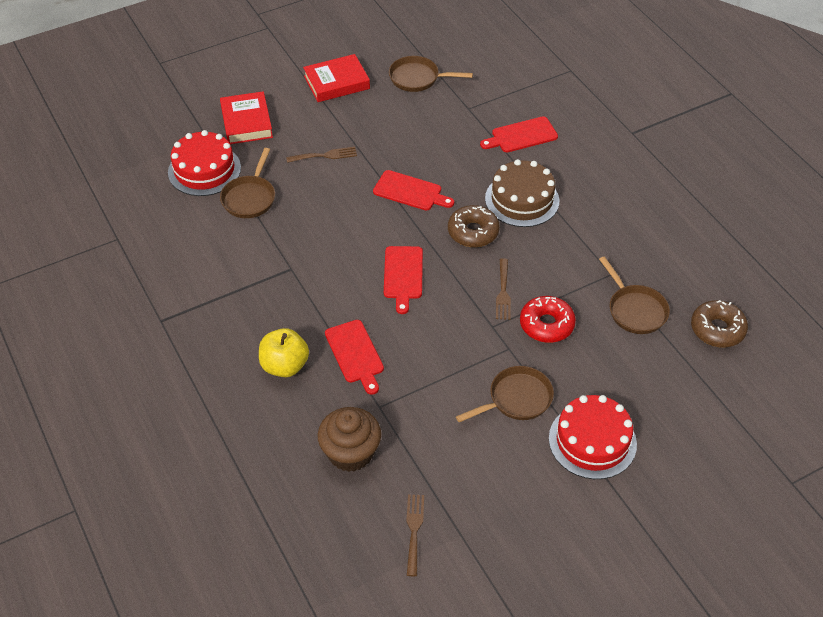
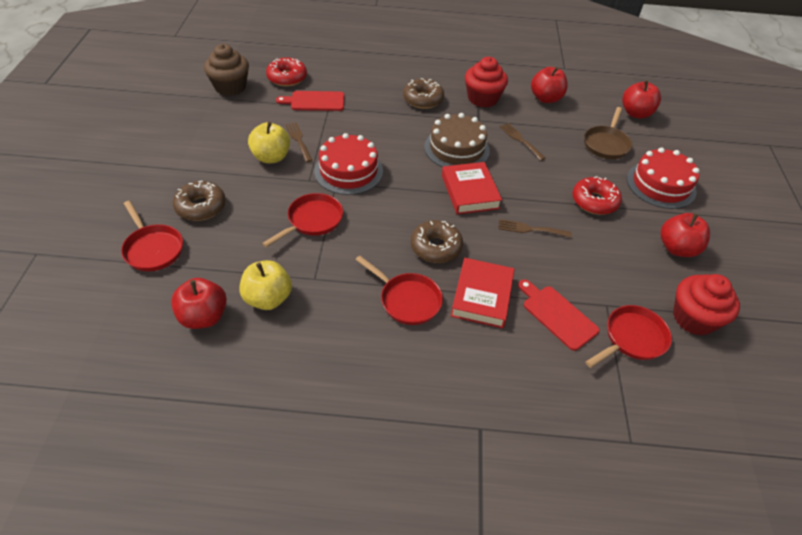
brown donut: [448,205,500,247] [691,300,748,347] = 2 -> [173,181,226,221] [403,78,444,109] [411,220,463,263] = 3
brown pan: [220,148,275,218] [389,56,473,92] [456,366,554,422] [599,256,670,334] = 4 -> [584,107,632,159] = 1
red apple: none = 0 -> [171,278,227,329] [531,67,568,103] [622,80,661,119] [661,213,710,257] = 4
red cupcake: none = 0 -> [465,57,508,107] [673,274,740,336] = 2
red cutting board: [325,320,384,395] [373,170,454,211] [384,246,423,314] [480,117,558,152] = 4 -> [276,91,344,111] [518,279,600,351] = 2
red donut: [520,296,576,343] = 1 -> [266,58,307,87] [572,176,622,215] = 2
red pan: none = 0 -> [121,201,183,271] [262,193,343,247] [355,256,443,325] [585,305,672,368] = 4
yellow apple: [259,328,309,377] = 1 -> [239,260,292,310] [248,122,290,163] = 2

